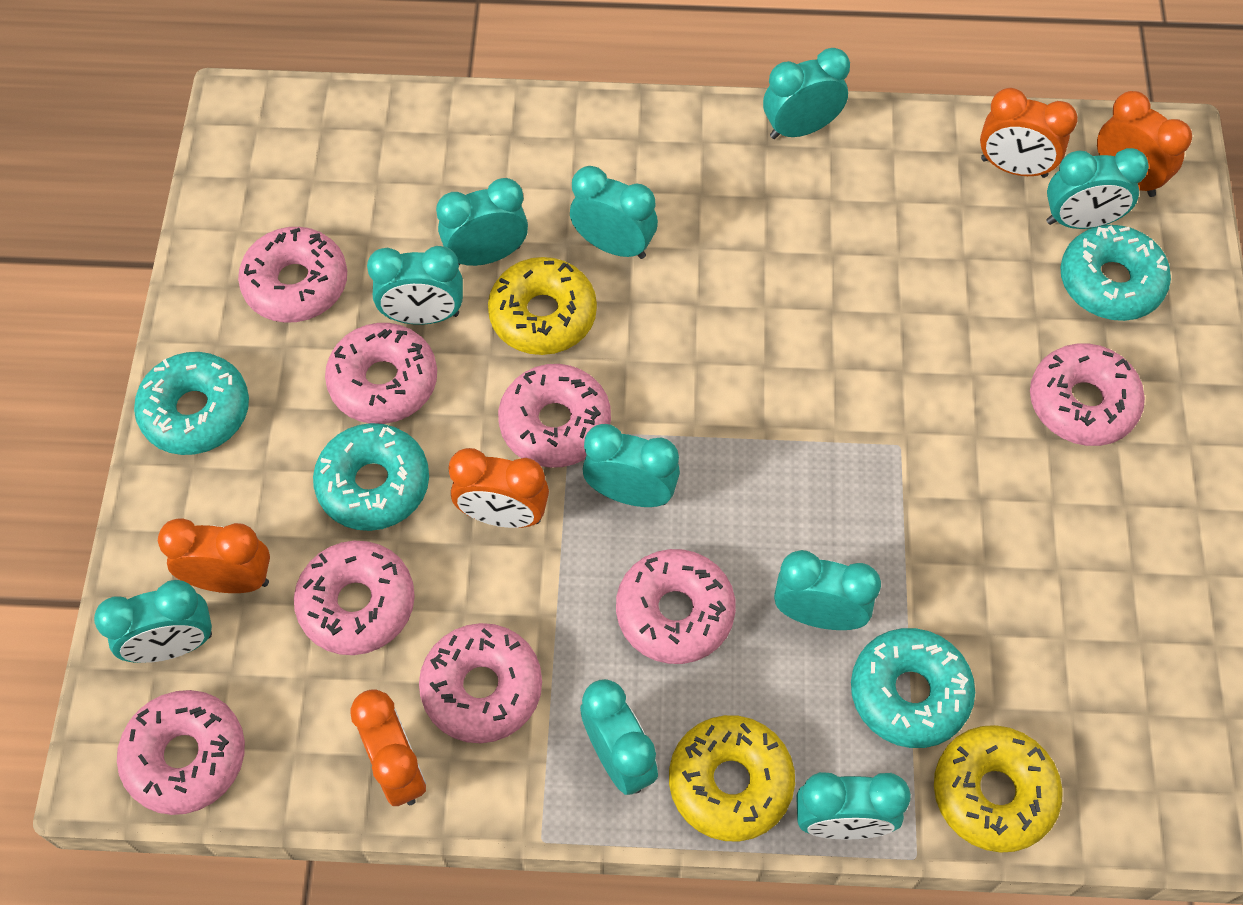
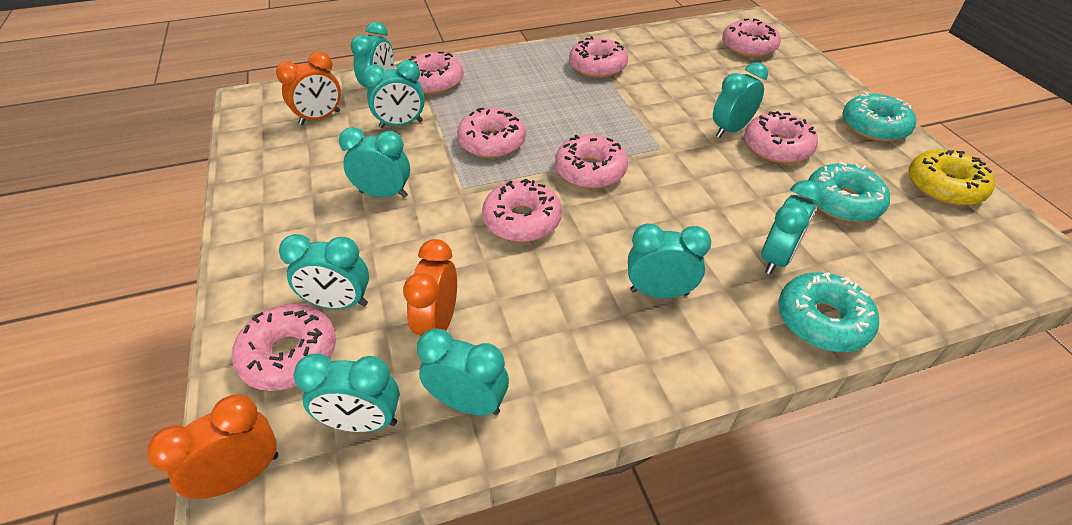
orange clock: [158,518,270,593] [350,689,426,806] [449,448,549,528] [980,88,1078,178] [1097,91,1192,197] = 5 -> [147,394,278,499] [276,52,341,125] [403,239,457,335] = 3
turquoise clock: [94,580,212,663] [367,246,463,325] [436,178,528,266] [570,166,658,259] [580,679,658,795] [583,424,680,507] [763,48,850,139] [774,550,881,630] [796,772,911,840] [1046,148,1149,229] = 10 -> [279,234,369,309] [293,353,400,432] [339,127,410,198] [351,22,394,88] [362,60,425,128] [417,328,509,416] [628,223,711,298] [713,62,768,138] [761,180,822,275] = 9
turquoise donut: [134,352,249,455] [313,423,429,531] [851,628,975,748] [1060,225,1171,321] = 4 -> [778,272,879,352] [808,162,890,222] [842,92,916,142] = 3
yellow donut: [488,257,597,355] [669,715,795,842] [934,725,1063,853] = 3 -> [908,149,995,206] = 1

